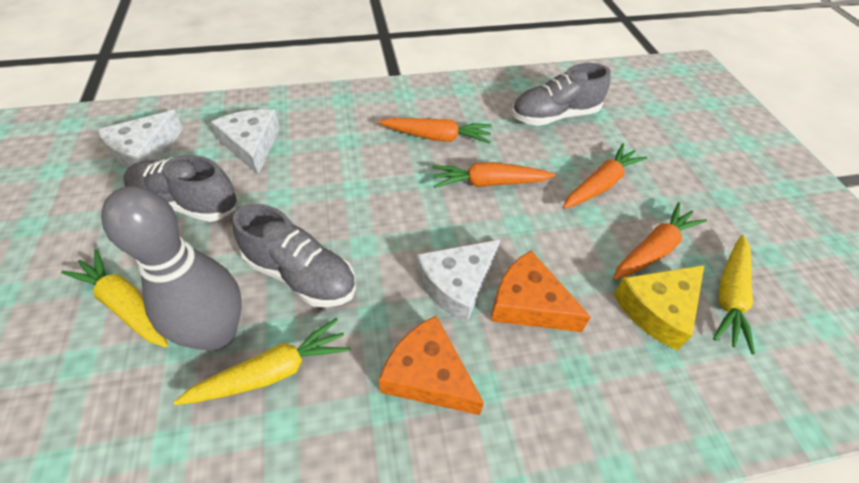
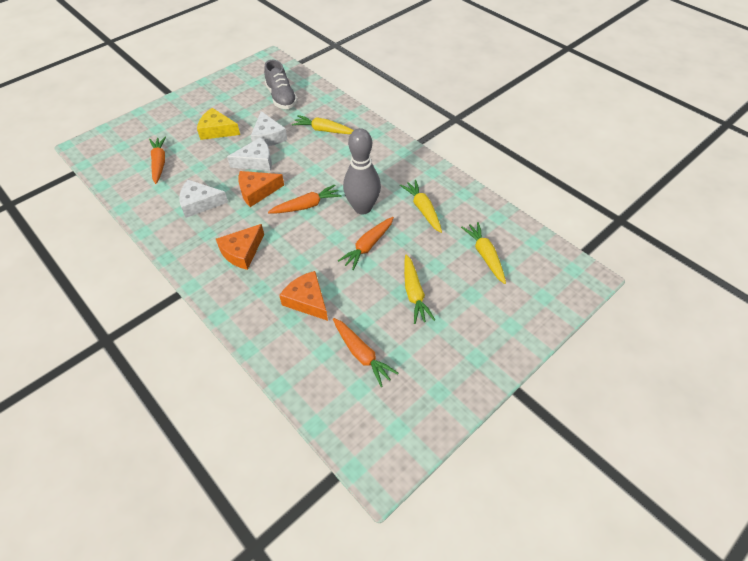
grey shoe: [123,155,237,222] [233,204,356,307] [512,63,611,126] = 3 -> [264,60,298,109] = 1
orange cheese: [379,316,484,415] [491,251,591,332] = 2 -> [216,224,264,270] [238,171,284,207] [279,271,328,321] = 3
yellow carrot: [61,249,168,348] [173,318,350,405] [713,235,755,355] = 3 -> [292,115,354,134] [400,180,442,233] [404,254,435,324] [461,222,506,284] = 4

